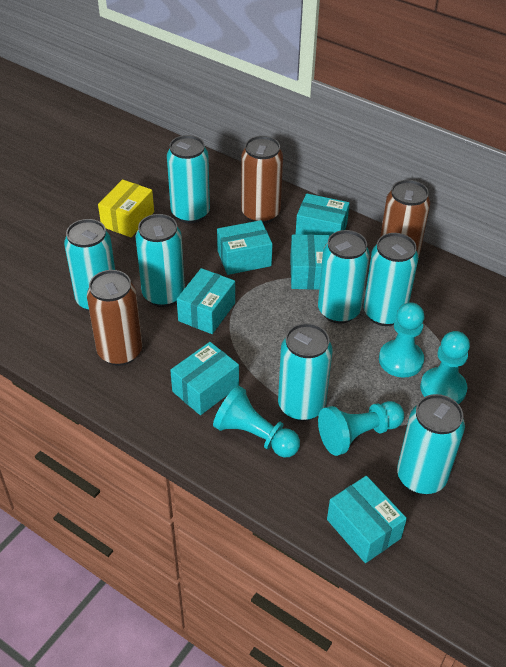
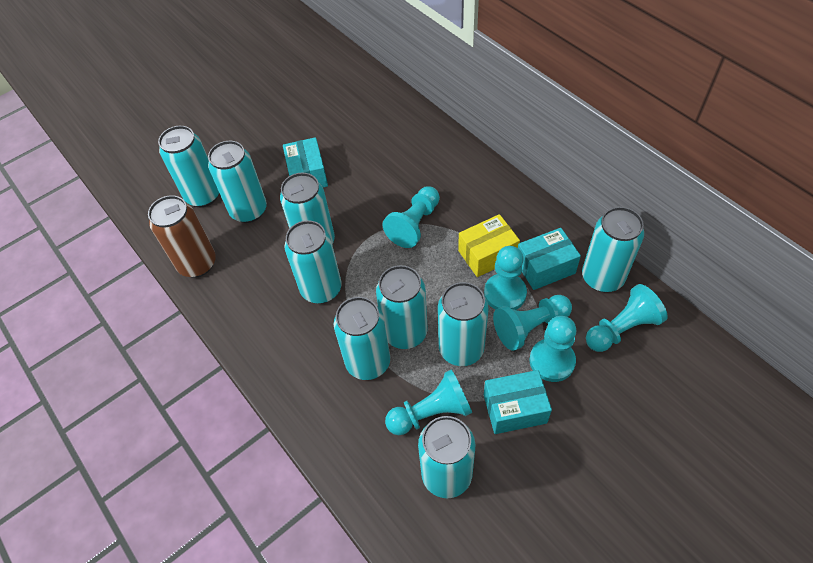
brown can: [87,270,142,366] [241,136,283,224] [380,180,430,259] = 3 -> [148,195,216,278] = 1
turquoise box: [170,342,239,415] [177,268,235,334] [217,220,272,275] [290,234,329,290] [296,193,350,237] [327,476,407,563] = 6 -> [283,137,328,187] [484,370,552,434] [518,228,581,290] = 3
turquoise can: [64,219,115,311] [135,214,185,307] [167,135,210,223] [278,323,332,421] [318,230,370,324] [364,233,418,326] [397,394,465,495] = 7 -> [158,126,219,207] [208,141,267,223] [280,173,335,244] [285,220,342,304] [334,297,390,380] [376,265,428,349] [418,416,475,498] [438,282,489,366] [582,207,644,292] = 9
turquoise pawn: [213,386,300,458] [318,401,404,456] [379,302,424,378] [420,331,470,404] = 4 -> [383,186,440,248] [385,370,472,435] [484,246,527,310] [493,295,572,351] [529,316,576,382] [586,284,668,352] = 6

